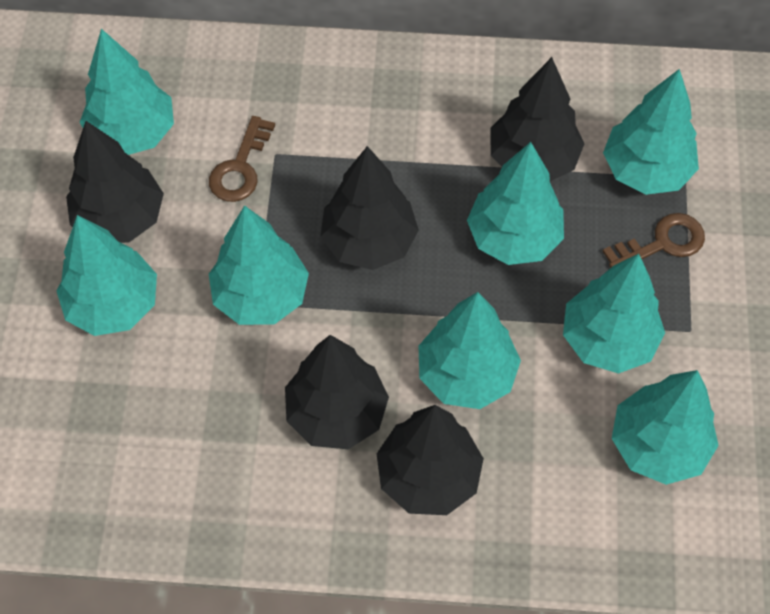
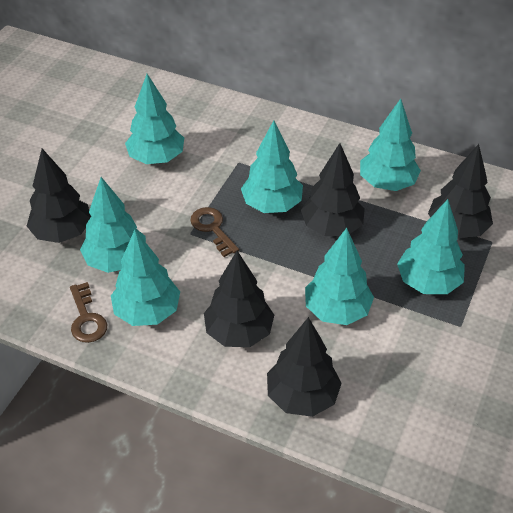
turquoise tree: [57,215,157,336] [80,29,174,155] [209,205,309,325] [419,292,521,409] [467,142,564,265] [563,254,665,374] [603,69,699,195] [612,370,719,485] = 8 -> [80,177,146,273] [111,230,180,326] [125,74,184,164] [241,120,303,213] [305,228,374,325] [360,99,421,191] [397,199,465,294] = 7

